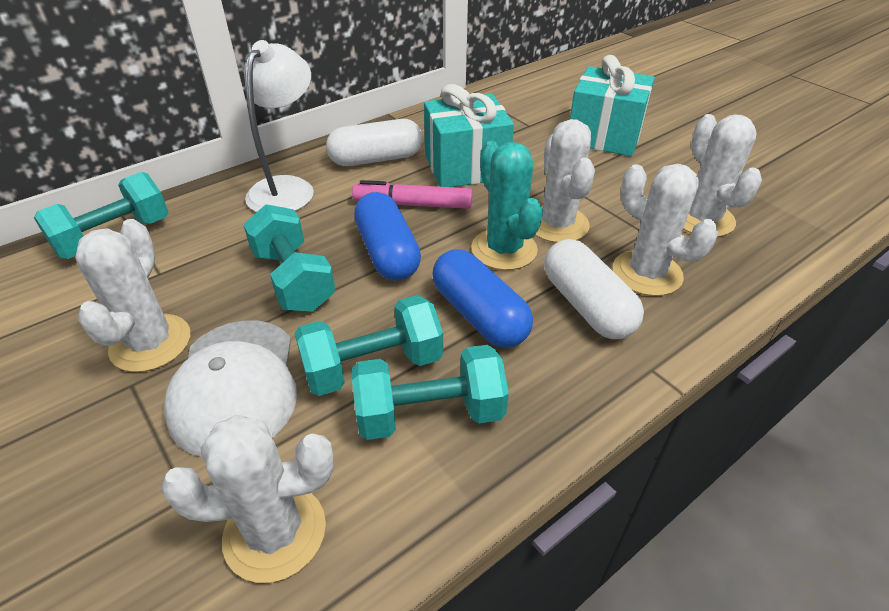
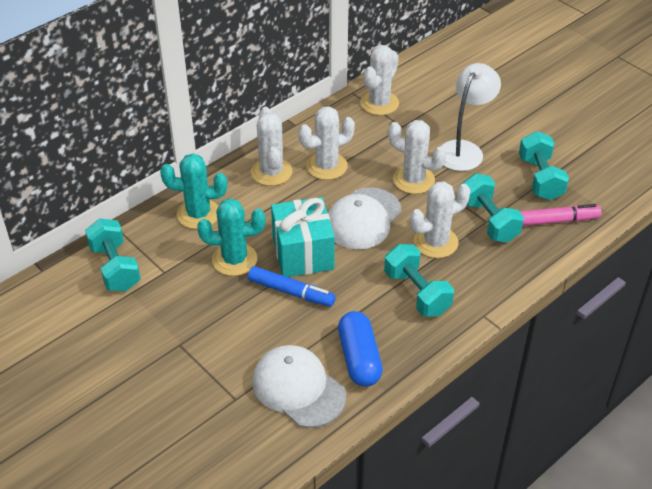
blue capsule: [354,192,421,281] [432,249,533,348] = 2 -> [338,311,383,387] = 1
blue marker: none = 0 -> [248,266,336,307] = 1
turquoise cactus: [471,141,543,270] = 1 -> [160,154,227,229] [197,198,265,276] = 2
turquoise gift: [424,84,514,187] [570,55,655,156] = 2 -> [271,197,335,277] = 1
white cap: [163,320,297,457] = 1 -> [252,345,346,428] [328,187,402,249] = 2
white capsule: [326,119,423,166] [544,239,644,339] = 2 -> none = 0

